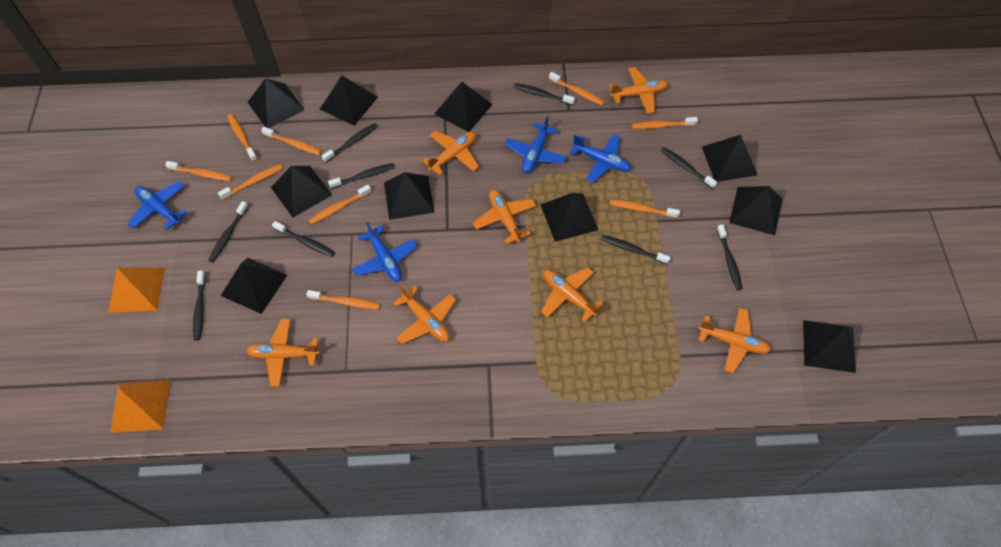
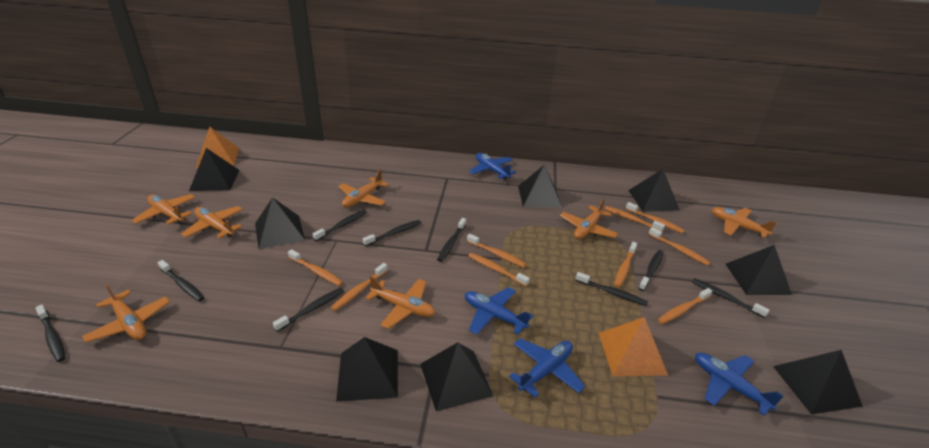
black pyramid: [221,258,287,314] [248,78,305,128] [271,166,332,218] [320,76,378,126] [384,172,435,220] [434,82,493,132] [540,193,598,242] [702,135,757,182] [729,186,782,235] [803,320,856,373] = 10 -> [189,148,240,191] [255,197,305,249] [336,337,398,402] [420,342,493,411] [518,165,562,208] [628,169,680,212] [726,245,792,295] [773,350,863,414] = 8

